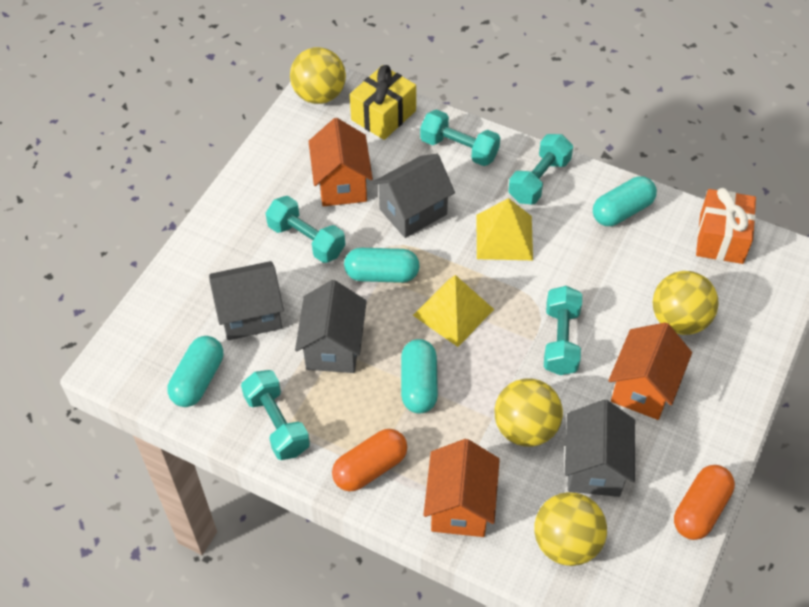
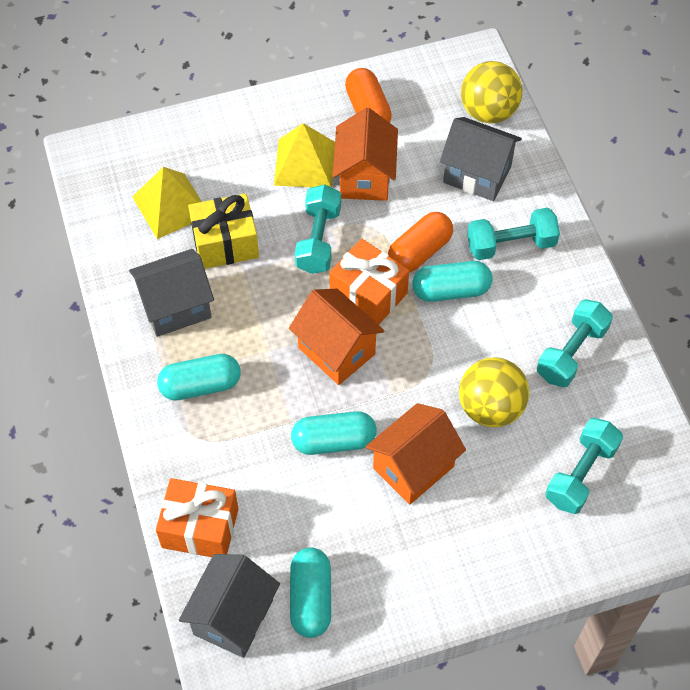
grey house: [209,261,284,340] [295,280,367,373] [372,154,455,238] [565,400,635,497] = 4 -> [129,249,214,337] [179,554,280,658] [440,117,522,201] = 3
orange gift: [696,188,756,264] = 1 -> [156,478,238,557] [329,239,409,325] = 2
turquoise dumbbell: [241,370,310,460] [266,196,345,263] [420,109,500,166] [508,134,573,204] [544,286,582,375] = 5 -> [295,185,341,274] [467,208,560,260] [537,299,613,387] [545,418,623,514] = 4
yellow ball: [290,47,346,104] [495,378,563,447] [534,492,607,566] [653,271,719,335] = 4 -> [459,357,529,428] [461,61,522,124] = 2

